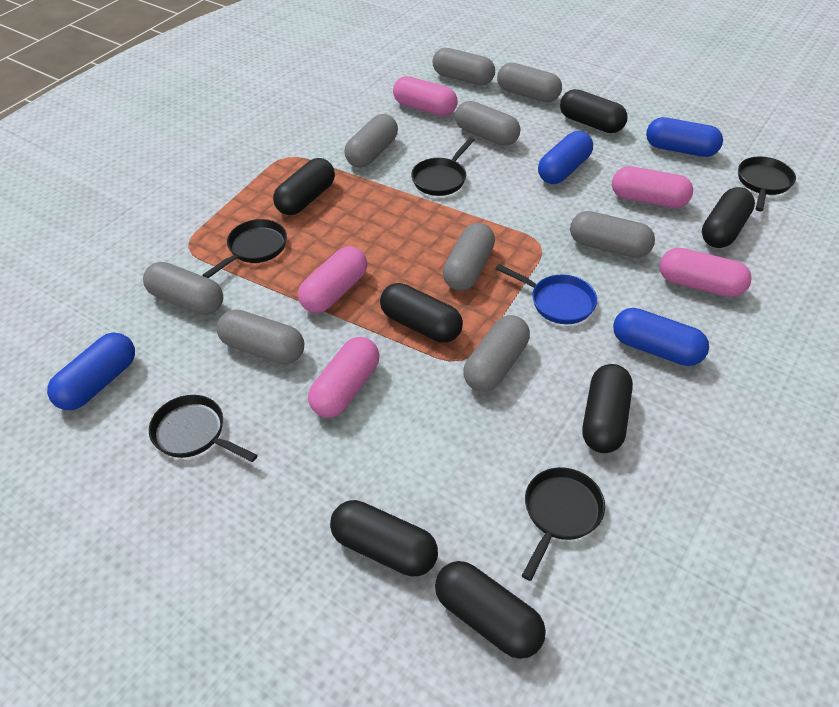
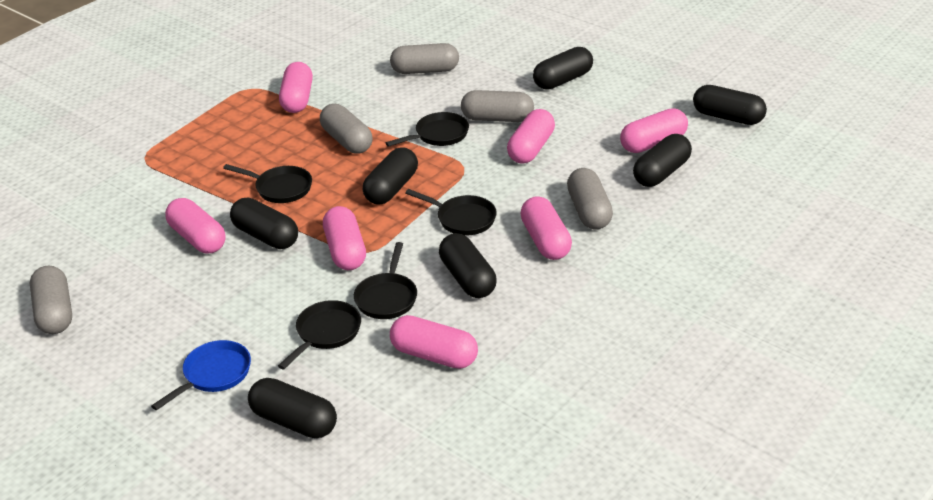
blue capsule: [47,332,135,410] [538,131,593,184] [613,308,709,366] [646,117,723,157] = 4 -> none = 0
grey capsule: [143,262,223,315] [217,310,304,364] [344,114,398,168] [433,48,495,85] [443,223,495,291] [455,101,520,146] [463,315,530,392] [497,63,562,102] [570,211,655,258] = 9 -> [30,266,72,334] [320,104,373,154] [390,43,459,74] [461,90,534,122] [567,168,613,229] = 5
pink capsule: [298,246,367,313] [308,337,379,418] [393,76,457,116] [612,166,693,208] [660,248,752,297] = 5 -> [165,198,226,253] [279,62,313,113] [323,206,366,270] [390,315,478,369] [507,109,555,164] [520,196,572,260] [620,108,688,153] = 7

